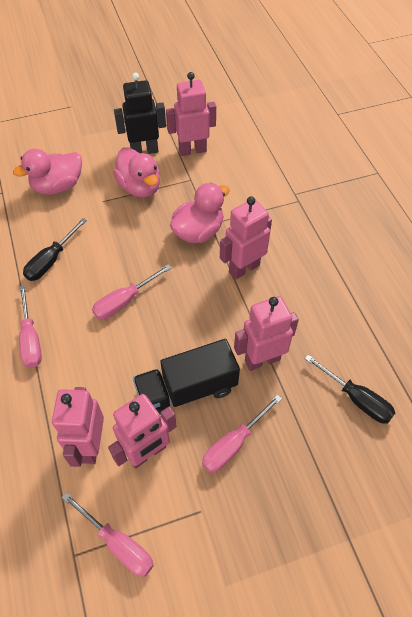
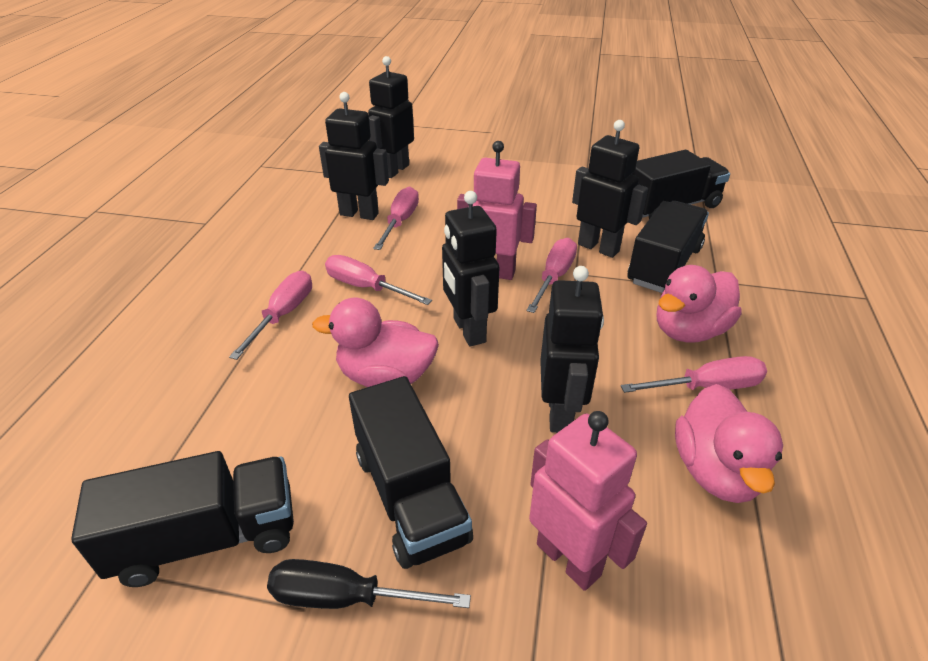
black robot: [114,73,166,154] = 1 -> [319,92,389,220] [368,56,414,178] [442,191,500,346] [540,266,604,433] [572,120,648,258] = 5
black screwdriver: [23,218,87,281] [305,354,395,424] = 2 -> [267,559,471,609] = 1
black truck: [133,339,240,416] = 1 -> [71,451,294,587] [349,376,473,569] [627,201,709,293] [631,150,730,219] = 4
pink robot: [52,387,104,467] [108,394,177,468] [166,72,216,156] [220,196,272,279] [234,296,299,371] = 5 -> [457,141,537,280] [529,411,647,591] = 2
pink screwdriver: [19,285,42,368] [62,492,154,577] [92,264,171,320] [202,394,282,473] = 4 -> [229,271,312,360] [325,255,432,305] [373,187,419,250] [526,238,577,313] [621,356,767,393] = 5

